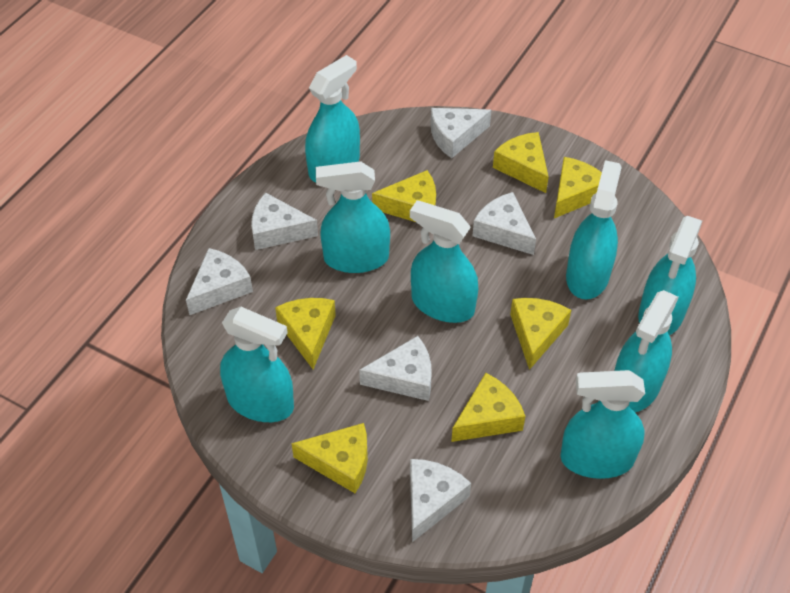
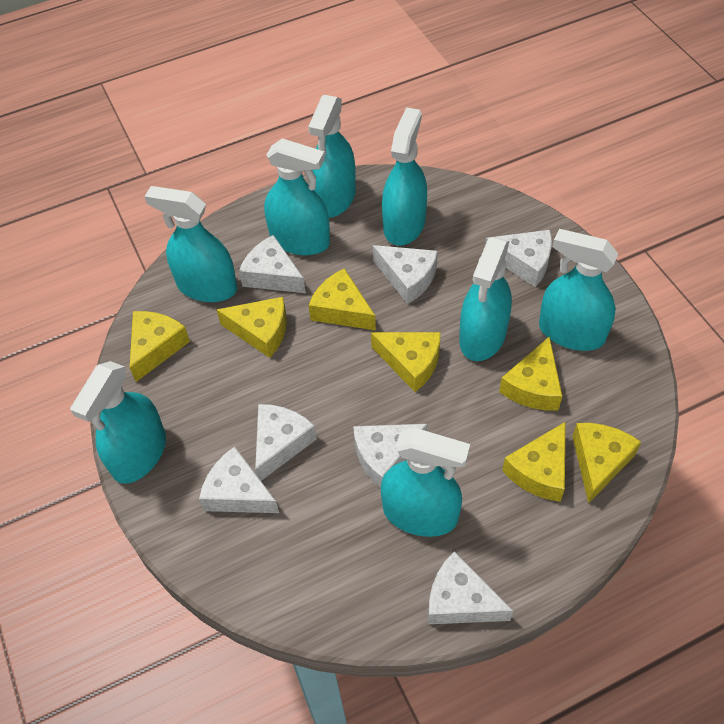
white cheese: [186,248,253,315] [251,193,318,250] [359,336,431,401] [410,459,471,542] [431,108,491,158] [472,192,536,255] = 6 -> [199,447,279,513] [239,235,306,293] [255,404,317,481] [353,424,428,488] [373,245,438,304] [428,551,513,624] [485,230,552,287] = 7

